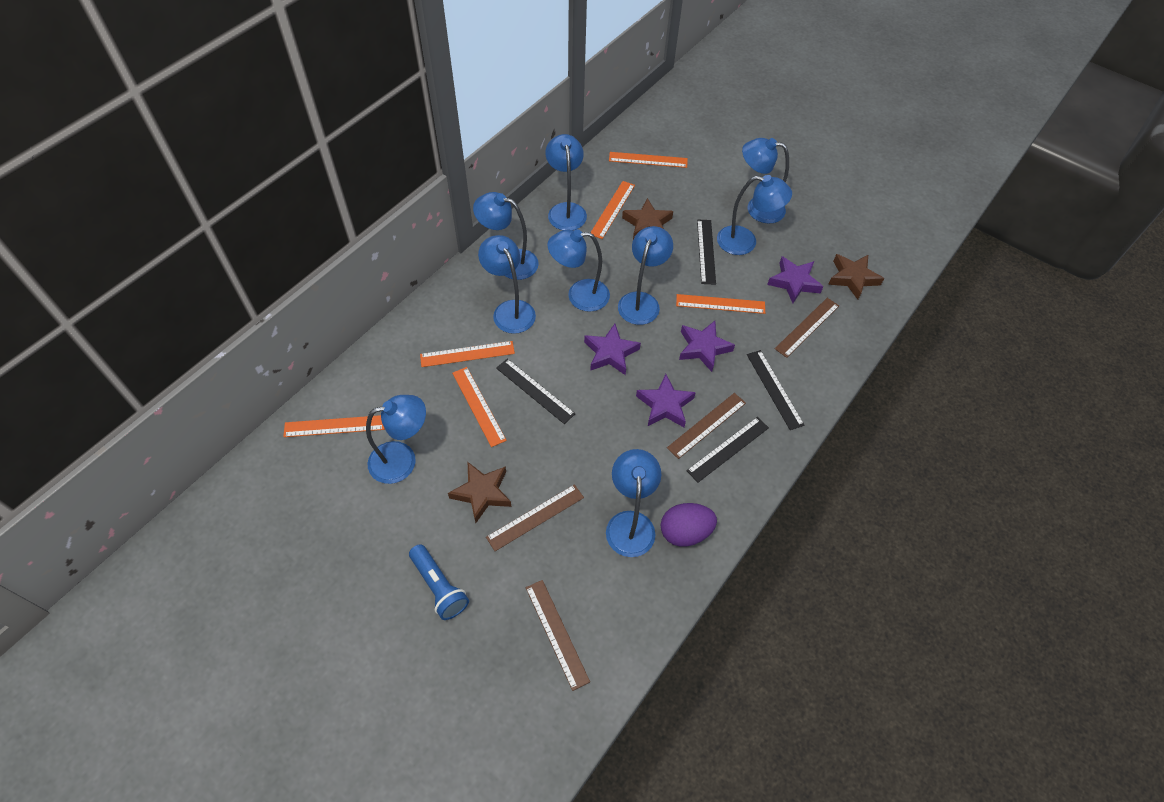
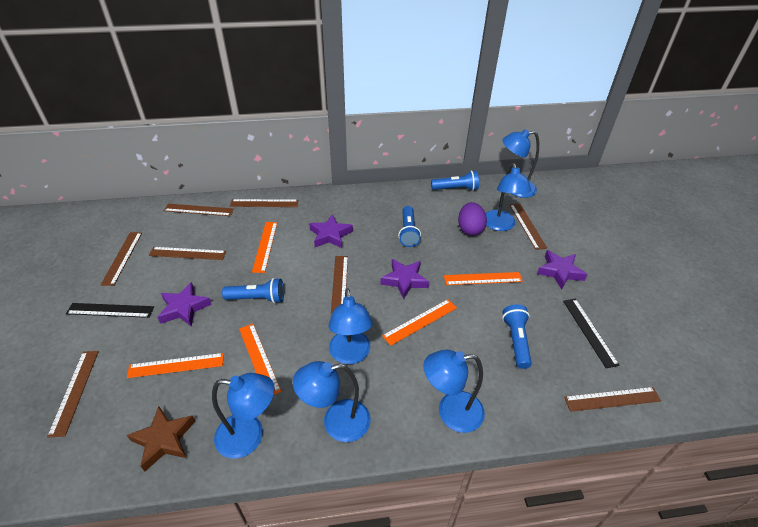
black ruler: [496,359,575,424] [686,417,769,482] [697,220,716,285] [747,350,804,430] = 4 -> [66,303,154,318] [563,299,620,368] = 2
blue flashlight: [409,544,469,620] = 1 -> [222,278,284,303] [398,206,421,247] [431,171,479,191] [502,304,532,369] = 4
blue lamp: [366,395,426,484] [473,192,539,280] [478,235,536,334] [546,134,587,230] [547,229,610,312] [606,449,661,557] [618,226,673,325] [717,175,792,255] [742,138,789,224] = 9 -> [212,373,275,459] [293,361,371,442] [329,288,373,364] [423,350,485,433] [486,163,531,231] [502,129,539,198] = 6
brown ruler: [486,484,584,551] [526,580,590,691] [667,393,746,459] [775,298,839,358] = 4 -> [47,351,99,437] [101,232,142,286] [149,247,226,260] [164,204,234,216] [230,199,298,207] [331,256,348,315] [510,203,547,250] [564,387,661,412] = 8
brown star: [448,462,511,523] [622,198,673,239] [828,254,884,300] = 3 -> [127,406,195,471] = 1
orange ruler: [283,415,385,437] [420,341,515,367] [452,367,507,447] [590,181,635,239] [609,152,688,168] [676,294,765,314] = 6 -> [127,353,224,378] [239,324,281,394] [252,222,277,273] [382,299,457,346] [444,272,523,285] = 5

